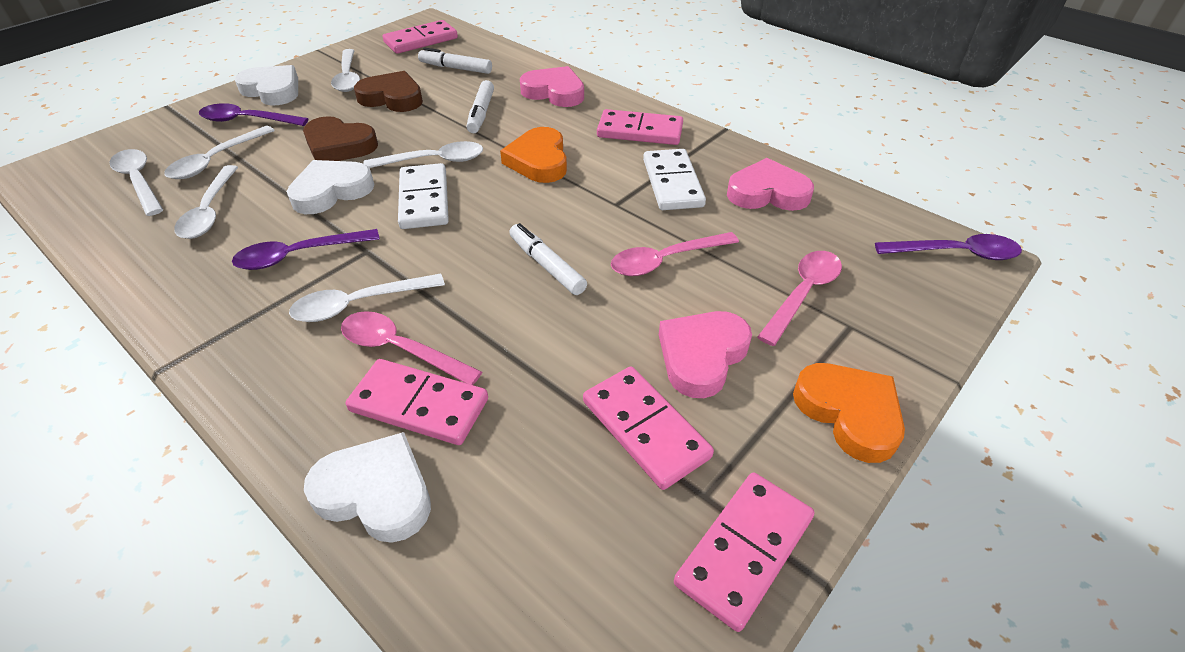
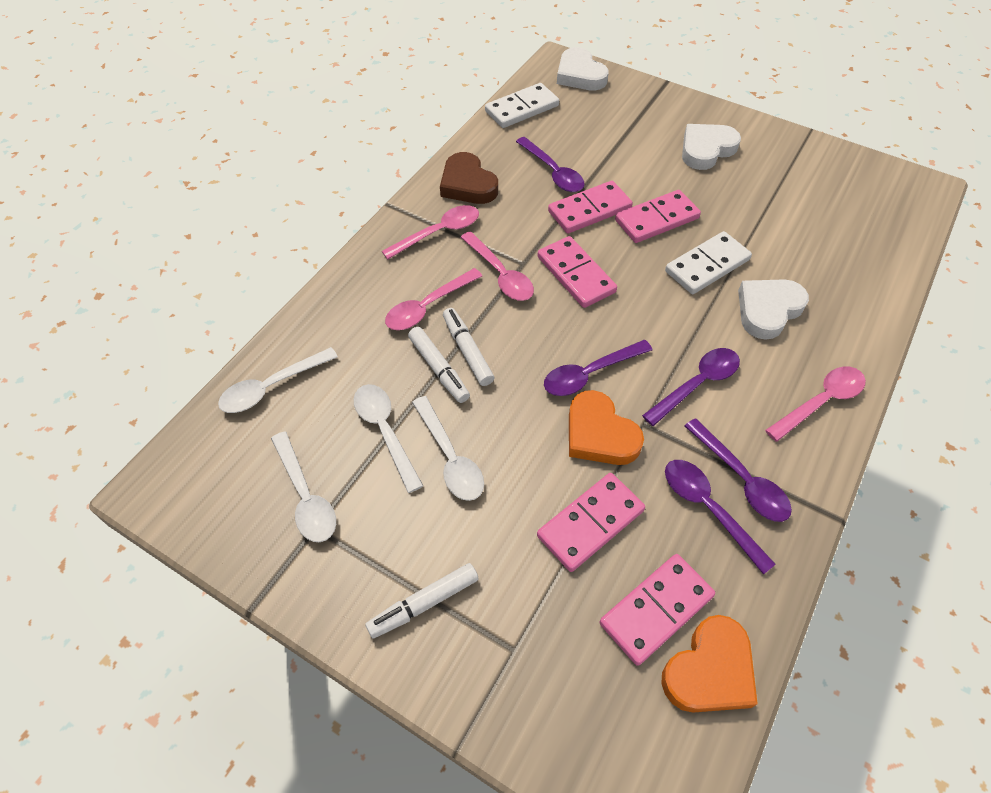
brown heart: [303,116,378,161] [354,71,423,112] = 2 -> [440,152,498,204] = 1
pink heart: [520,66,584,107] [659,311,752,398] [727,158,814,211] = 3 -> none = 0
pink spoon: [341,311,482,385] [611,232,739,276] [757,251,842,346] = 3 -> [382,205,479,259] [385,268,482,330] [461,231,534,301] [765,367,866,442] = 4
purple spoon: [199,103,308,126] [232,229,380,270] [875,234,1022,260] = 3 -> [516,137,584,192] [544,340,652,396] [642,348,740,426] [665,460,776,574] [685,418,792,522] = 5
white spoon: [110,149,163,216] [164,126,275,179] [174,165,238,239] [289,273,445,322] [331,49,360,92] [363,141,483,168] = 6 -> [218,347,338,413] [271,431,336,542] [354,384,423,493] [412,396,484,501] = 4

